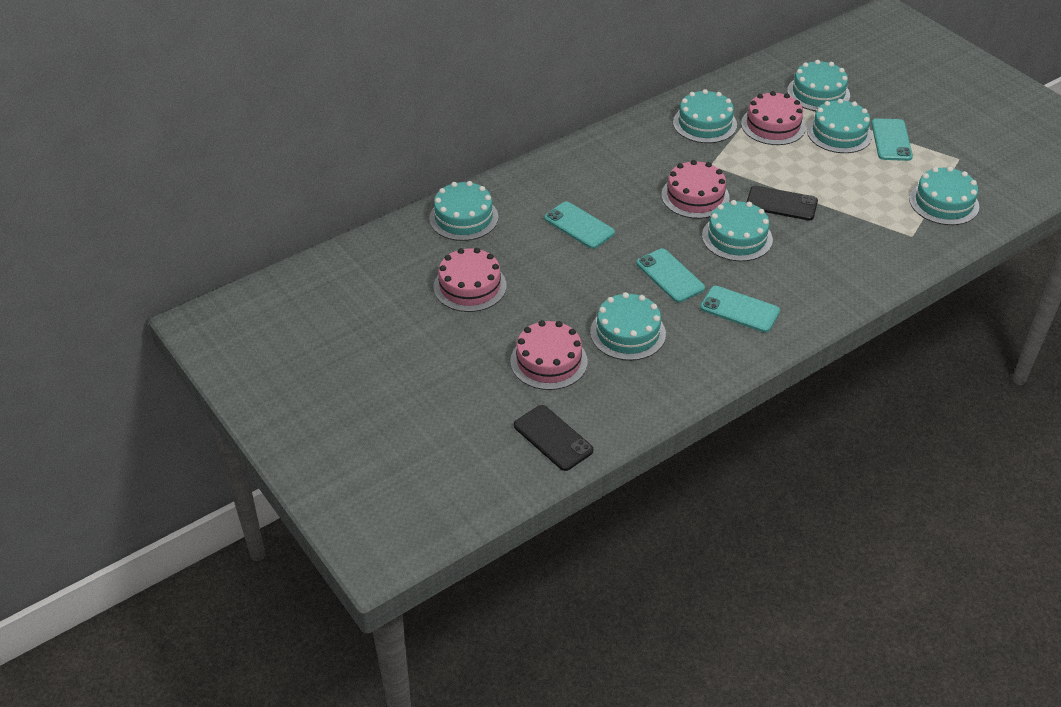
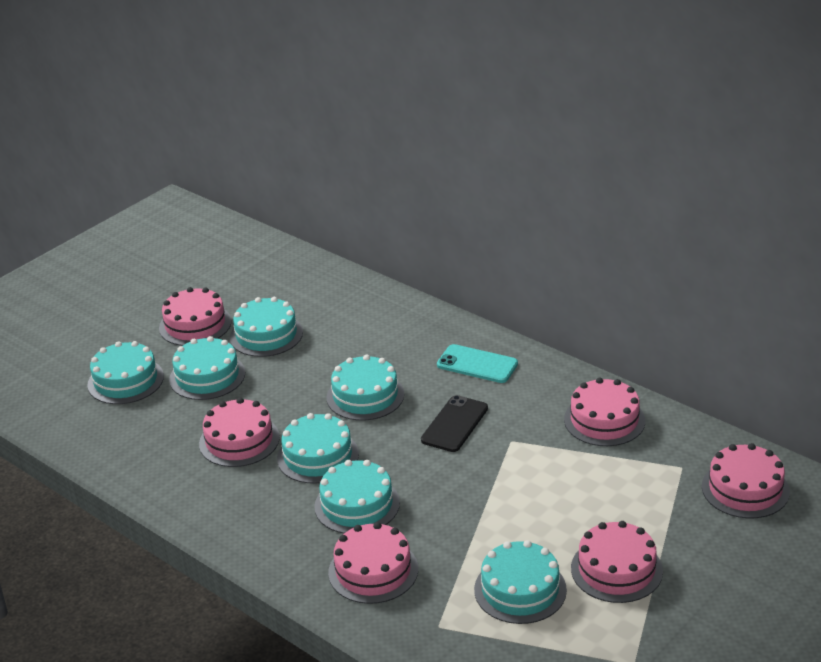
black phone: [514,405,593,471] [747,186,818,220] = 2 -> [421,395,488,452] = 1
pink cake: [434,248,507,312] [510,320,588,390] [661,160,730,219] [741,91,806,145] = 4 -> [159,287,231,346] [199,398,280,467] [328,522,418,604] [564,377,645,446] [571,521,663,603] [702,443,790,519] = 6
turquoise phone: [544,201,615,249] [636,249,705,302] [700,286,780,333] [871,118,913,161] = 4 -> [437,344,518,383] = 1

